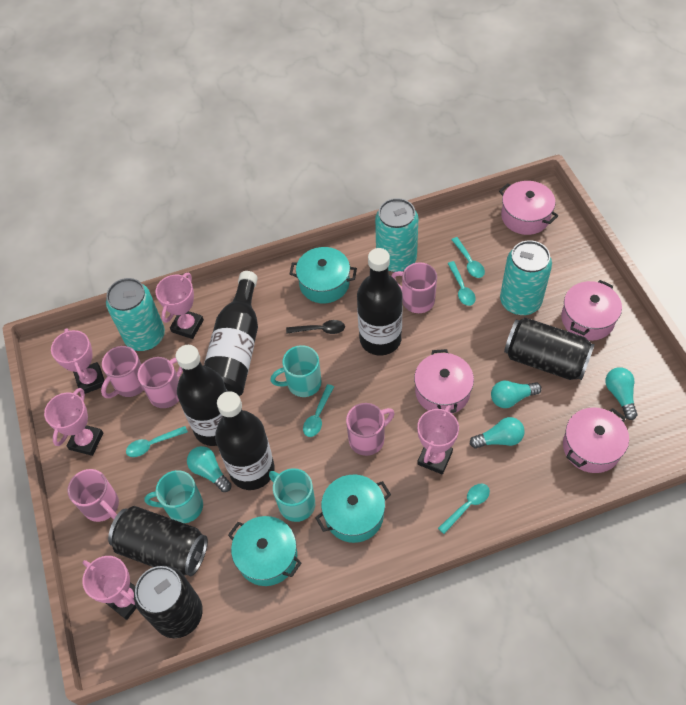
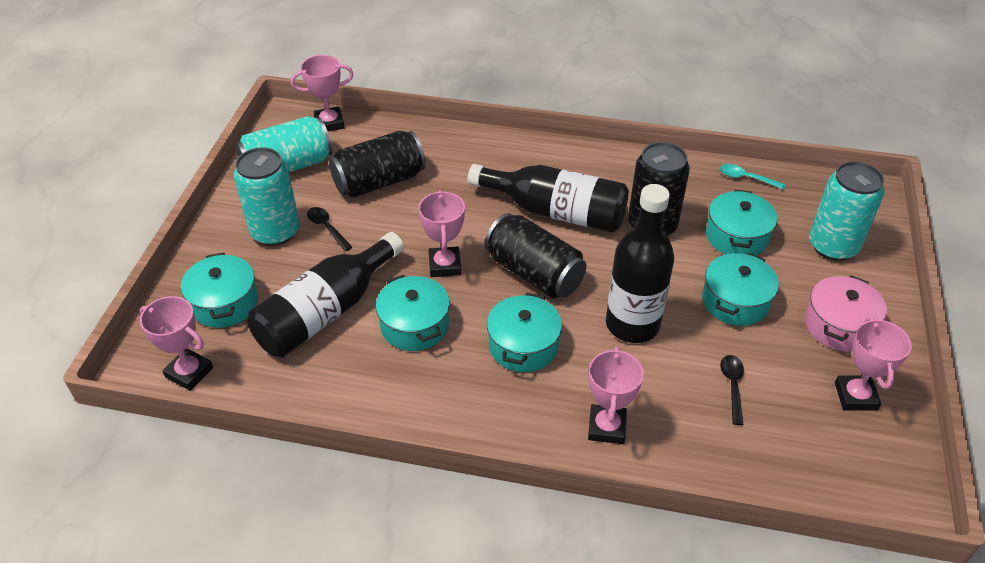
black bottle: [176,345,228,446] [204,271,258,396] [215,391,275,490] [357,248,402,355] = 4 -> [247,232,404,357] [468,164,629,233] [606,184,674,343] = 3
black spoon: [286,320,345,334] = 1 -> [307,207,352,251] [720,355,744,425] = 2
pink mug: [67,469,119,522] [101,346,144,398] [138,357,183,408] [346,403,394,456] [391,262,437,313] = 5 -> none = 0
pink pot: [414,349,474,414] [499,181,558,235] [561,280,622,341] [563,407,629,473] = 4 -> [805,275,887,351] = 1
turquoise light bulb: [187,446,232,492] [470,417,525,449] [491,381,542,408] [605,367,638,420] = 4 -> none = 0
turquoise mug: [144,470,203,523] [269,468,315,522] [270,345,322,397] = 3 -> none = 0
turquoise pot: [228,516,302,586] [290,247,357,303] [315,475,391,543] = 3 -> [181,252,258,328] [376,275,450,351] [487,292,562,372] [702,253,779,326] [706,190,777,255] = 5
turquoise spoon: [126,426,188,457] [303,384,334,437] [438,484,490,534] [447,261,476,306] [451,237,485,278] = 5 -> [720,164,786,190] = 1

